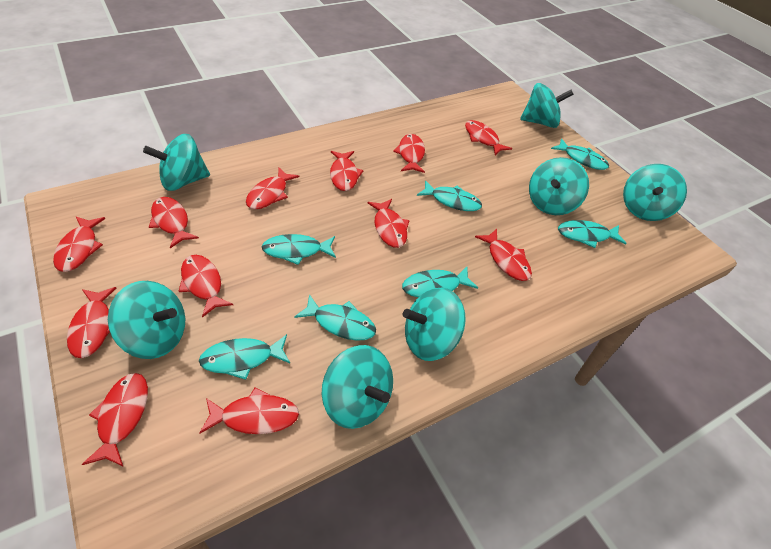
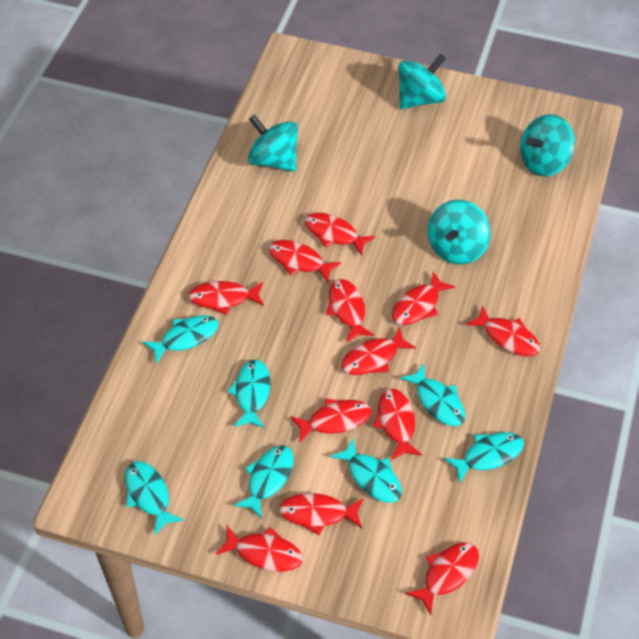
turquoise spinning top: [108,281,185,359] [143,134,210,191] [322,345,393,429] [403,288,466,361] [520,83,574,128] [529,157,589,215] [623,164,687,221] = 7 -> [248,115,298,172] [398,54,446,109] [428,200,491,264] [520,114,575,176] = 4

